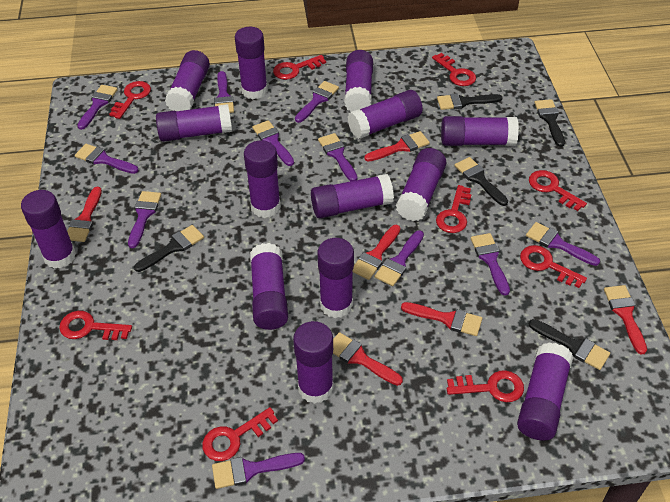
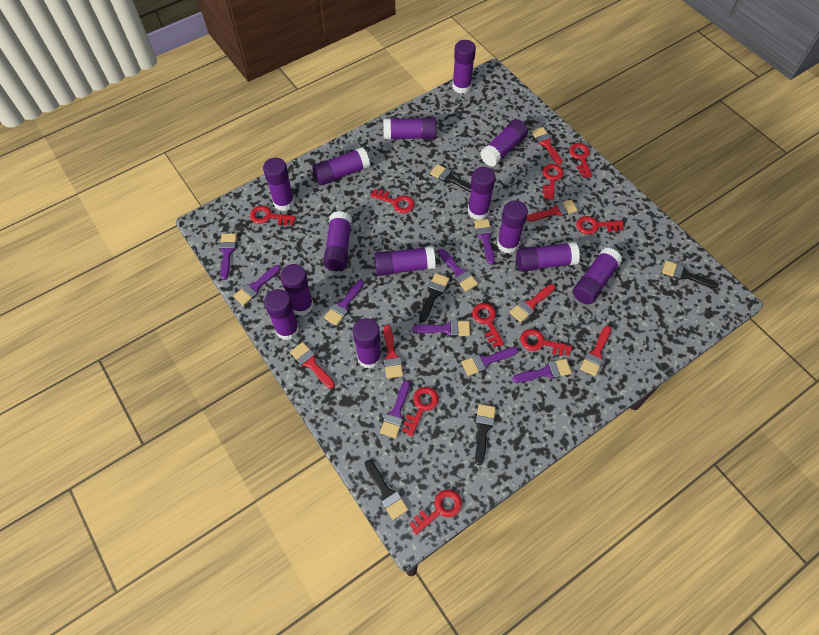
purple brush: [75,144,139,174] [77,85,118,130] [128,191,161,248] [212,453,305,489] [214,71,234,113] [252,120,294,166] [295,81,339,123] [318,133,357,181] [375,230,424,286] [471,233,510,296] [526,222,600,266] = 11 -> [219,233,237,280] [233,265,281,306] [324,280,364,326] [380,380,410,438] [413,320,470,337] [439,249,478,292] [461,347,518,376] [474,219,494,265] [512,359,572,383] = 9

